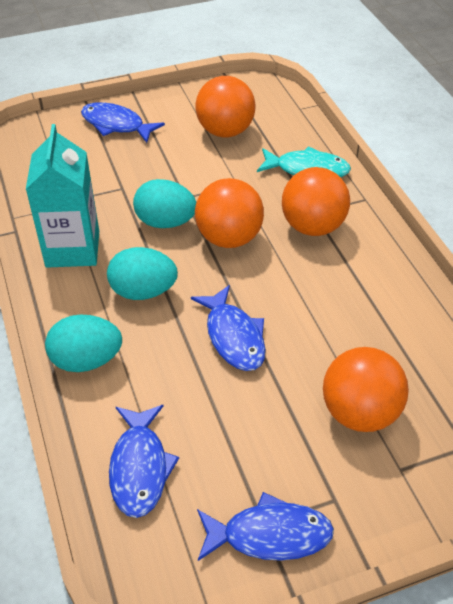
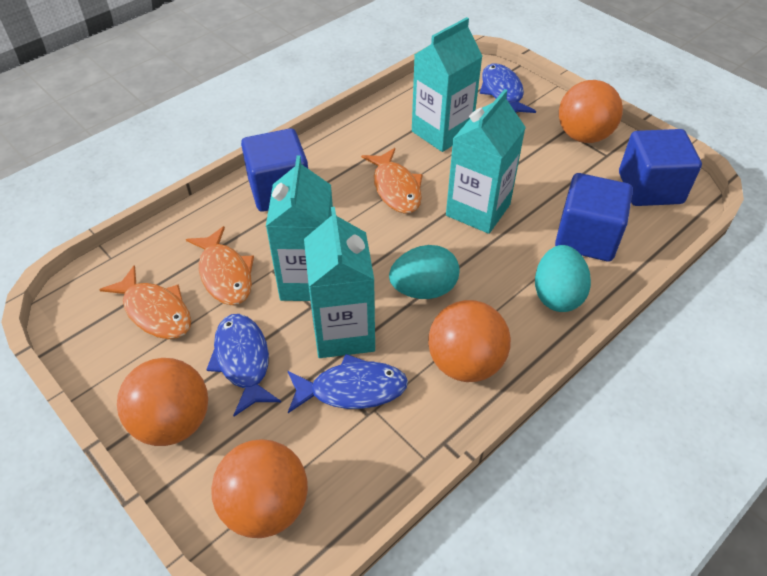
blue cube: none = 0 -> [241,128,308,212] [555,173,633,261] [619,129,702,206] = 3
blue fish: [81,102,165,143] [109,405,179,518] [191,285,266,371] [197,492,334,561] = 4 -> [206,314,281,416] [288,354,408,413] [480,64,536,113] = 3
orange fish: none = 0 -> [99,265,191,339] [186,226,254,305] [361,148,423,213] = 3
turquoise carton: [26,124,99,268] = 1 -> [266,156,333,301] [304,207,375,358] [412,17,483,152] [446,89,526,234] = 4
turquoise egg: [45,314,122,372] [107,247,178,300] [133,179,196,228] = 3 -> [389,245,460,299] [535,245,591,312] = 2
turquoise fish: [257,146,351,177] = 1 -> none = 0

